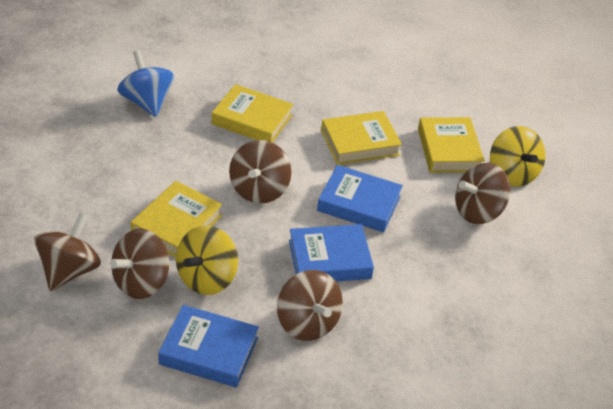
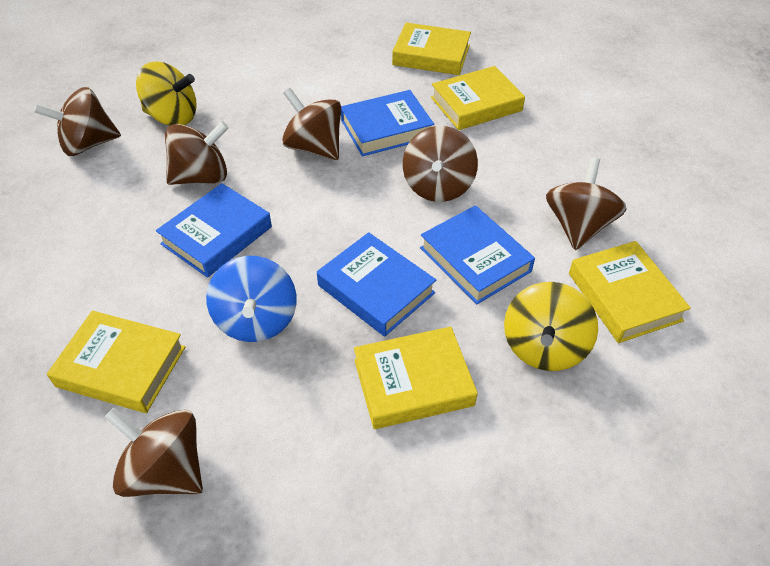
blue book: [158,305,259,388] [289,224,374,282] [317,165,403,232] = 3 -> [156,183,272,278] [317,232,436,337] [341,90,434,156] [420,205,535,304] = 4
brown spinning top: [34,213,101,291] [110,229,169,299] [229,140,291,203] [277,270,343,341] [455,163,511,224] = 5 -> [34,87,121,156] [105,407,203,497] [165,121,229,185] [282,88,341,160] [403,126,478,202] [546,158,627,250] = 6
yellow book: [131,181,222,258] [212,84,293,143] [321,111,402,165] [418,117,485,173] = 4 -> [47,311,185,413] [354,326,478,429] [392,23,471,75] [431,66,525,130] [569,241,691,343] = 5

